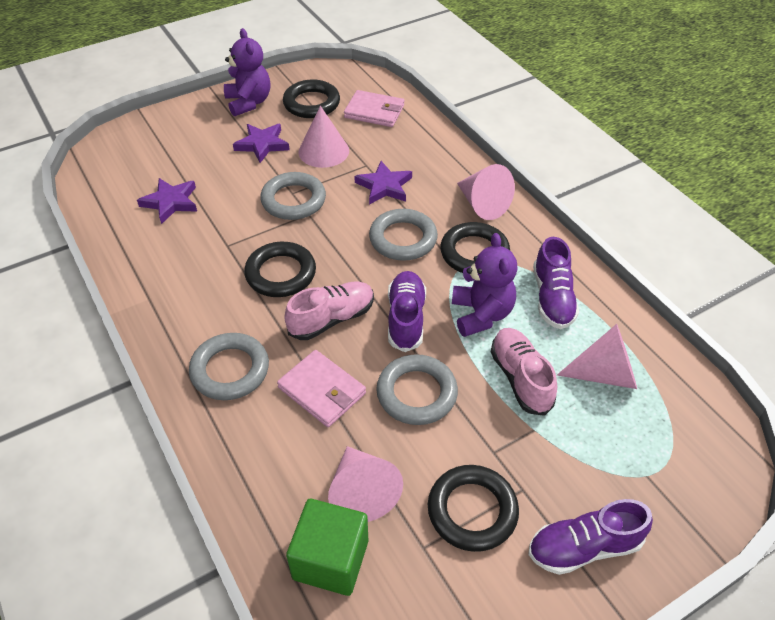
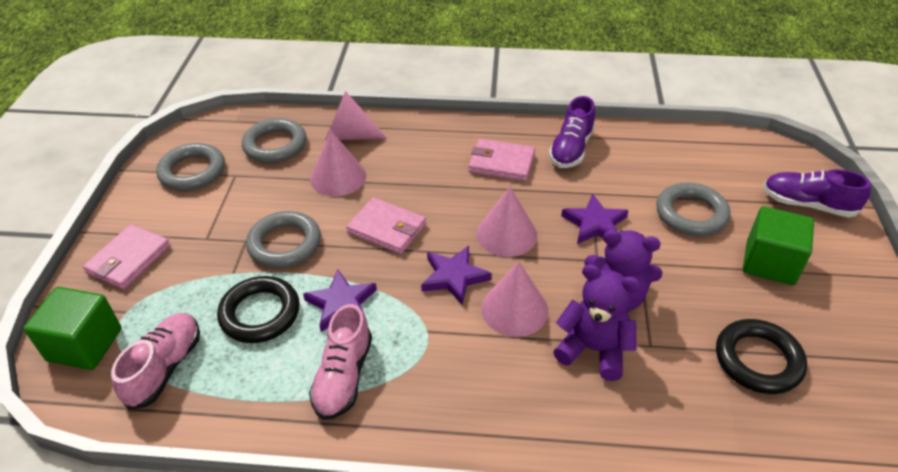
black ring: [244,242,316,297] [283,80,340,118] [428,465,519,552] [440,222,510,273] = 4 -> [217,276,300,343] [716,319,807,394] = 2
green cube: [286,499,368,596] = 1 -> [23,287,122,370] [743,206,814,285] = 2
pink wallet: [277,350,366,427] [344,90,404,127] = 2 -> [83,224,170,290] [346,197,426,254] [469,139,535,181] = 3
purple shoe: [388,271,426,352] [528,499,653,575] [533,237,579,329] = 3 -> [549,96,595,168] [763,169,871,217] = 2

